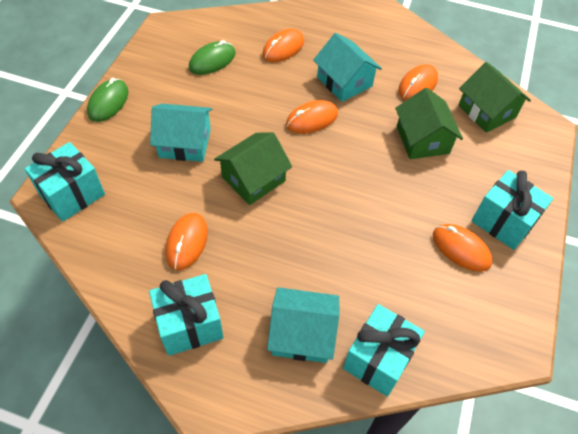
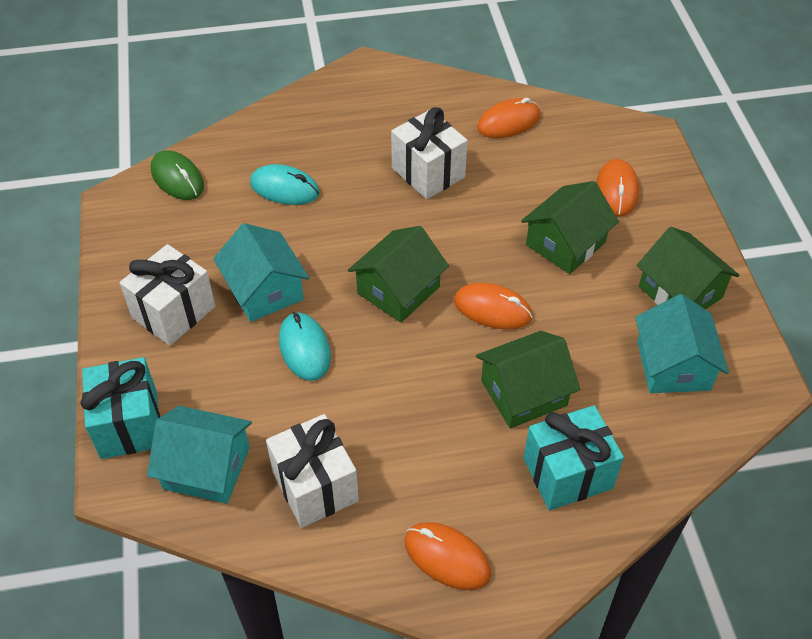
green house: [214,132,292,205] [395,88,463,159] [458,62,531,133] = 3 -> [348,226,449,323] [476,331,580,428] [521,181,619,274] [637,227,739,309] = 4
green mouse: [87,78,129,122] [189,40,235,75] = 2 -> [151,150,204,200] = 1
orange mouse: [165,213,208,270] [262,29,304,63] [286,100,338,134] [398,64,438,100] [433,224,492,272] = 5 -> [405,522,491,590] [454,283,533,329] [477,98,540,138] [596,159,639,217] = 4
turquoise gift: [25,142,105,222] [149,274,224,356] [343,304,425,397] [471,170,553,250] = 4 -> [81,357,160,459] [523,405,624,510] = 2
turquoise mouse: none = 0 -> [250,164,320,205] [279,312,331,381] = 2
white gift: none = 0 -> [120,244,215,345] [266,414,359,528] [391,107,468,199] = 3

